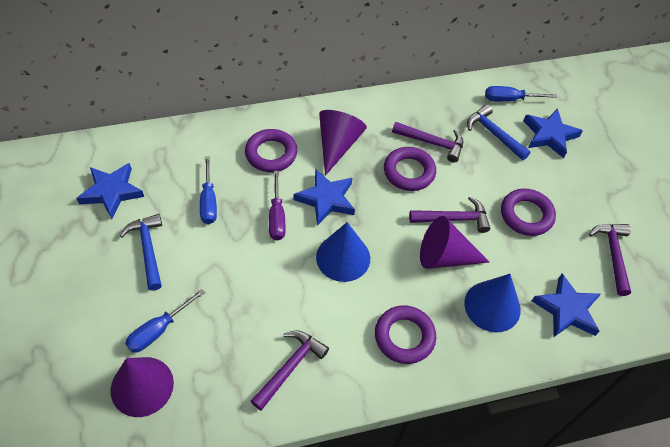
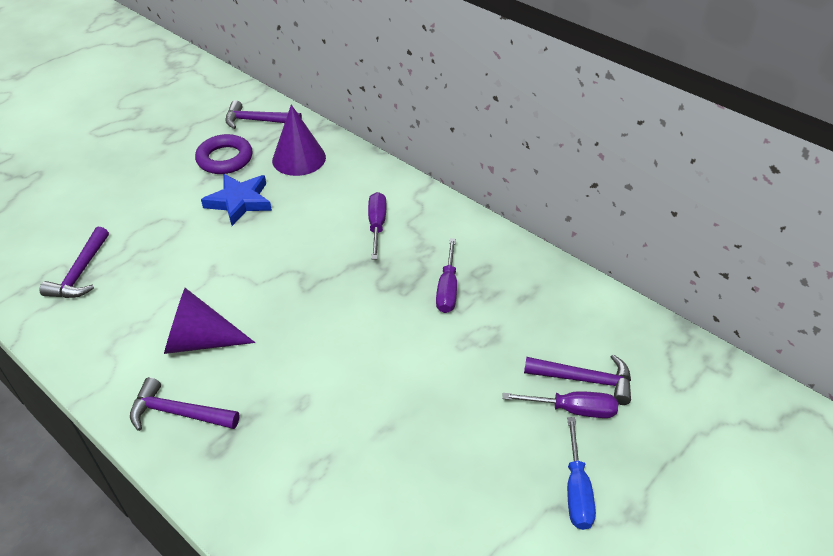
blue cone: [316,222,370,282] [464,274,521,332] = 2 -> none = 0
blue hammer: [120,214,162,291] [467,104,530,160] = 2 -> none = 0
blue screwdriver: [125,289,205,353] [200,156,217,224] [485,86,557,102] = 3 -> [567,417,596,530] = 1
blue star: [76,163,144,219] [293,169,355,226] [523,108,583,158] [532,274,601,338] = 4 -> [201,174,272,226] = 1
purple cone: [111,357,174,417] [319,110,367,176] [420,216,490,269] = 3 -> [164,288,255,354] [272,105,326,176] = 2
purple ring: [245,129,297,172] [375,305,436,364] [384,147,436,191] [501,188,556,236] = 4 -> [195,134,252,174] = 1
purple screwdriver: [269,171,286,241] = 1 -> [368,192,387,259] [436,238,457,313] [502,391,618,418] = 3

